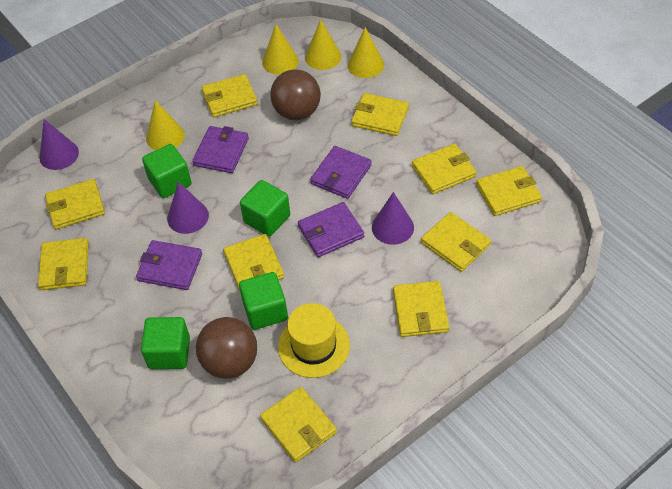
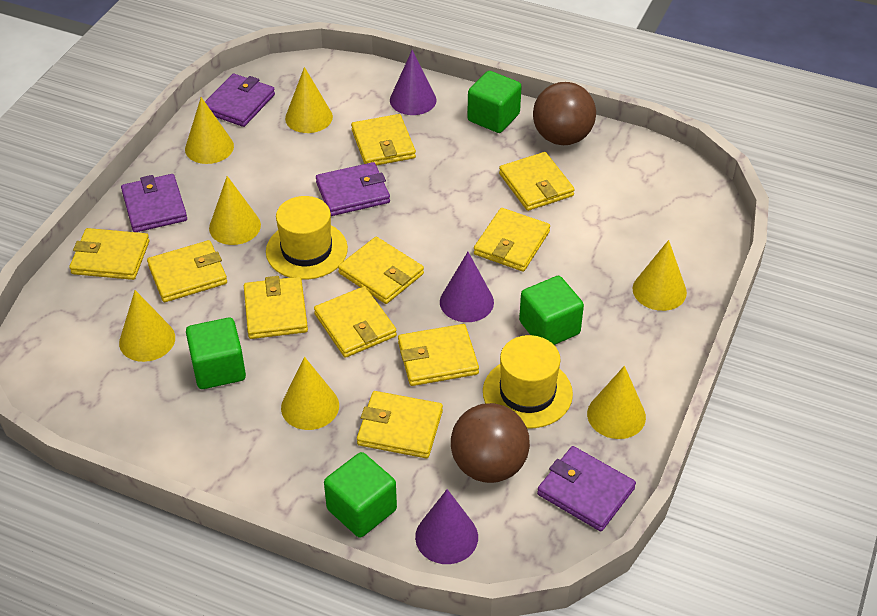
yellow cone: [146,100,185,150] [262,25,299,75] [305,19,342,70] [348,27,384,78] = 4 -> [119,290,175,362] [185,97,234,164] [209,176,261,245] [281,357,339,430] [285,67,333,133] [587,366,646,439] [633,240,687,311] = 7
yellow hat: [278,303,350,378] = 1 -> [266,196,348,280] [483,335,573,428] = 2

